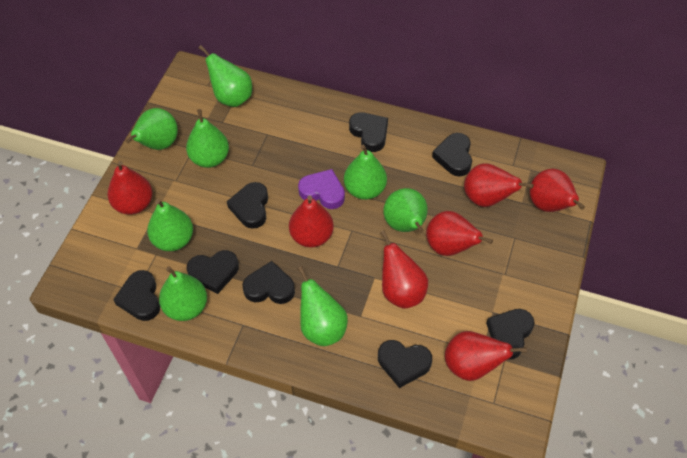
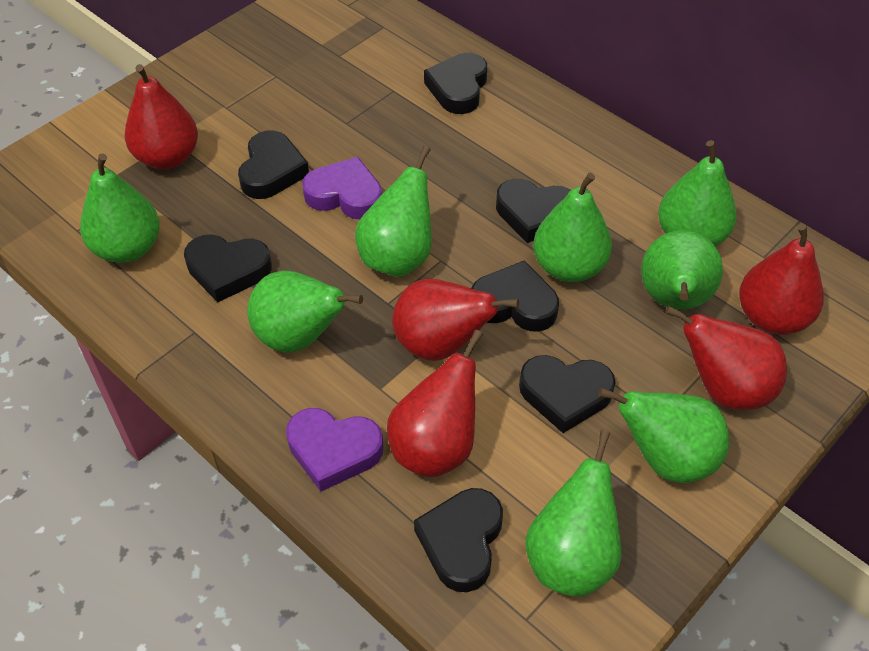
black heart: [113,270,160,321] [187,250,239,294] [227,182,268,229] [243,261,295,304] [349,112,388,152] [378,340,432,388] [432,133,472,176] [486,309,535,360] = 8 -> [184,234,272,302] [238,130,309,199] [414,488,503,592] [424,53,487,114] [471,261,559,331] [496,179,571,243] [519,355,615,433] = 7
purple heart: [298,169,345,209] = 1 -> [286,408,383,491] [302,157,382,219] = 2
red pear: [108,161,153,215] [289,195,334,247] [380,230,428,309] [426,211,493,256] [445,331,527,381] [464,163,534,207] [530,169,585,212] = 7 -> [125,64,198,169] [387,330,483,477] [392,279,519,361] [665,306,787,410] [739,223,824,335] = 5

